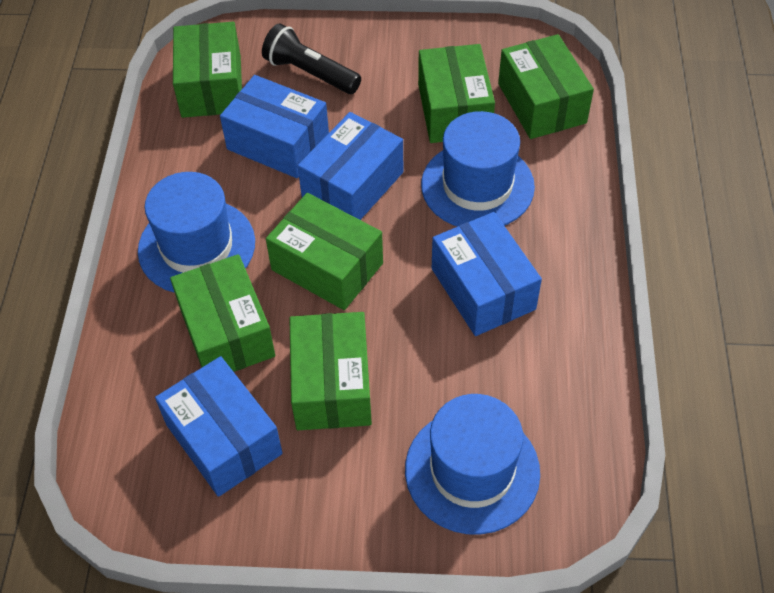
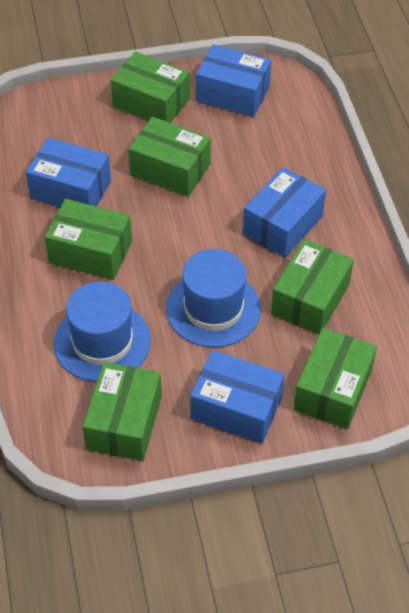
black flashlight: [262,23,361,94] = 1 -> none = 0
blue hat: [138,172,255,293] [405,394,540,535] [421,111,535,227] = 3 -> [54,282,151,382] [166,249,261,348] = 2

